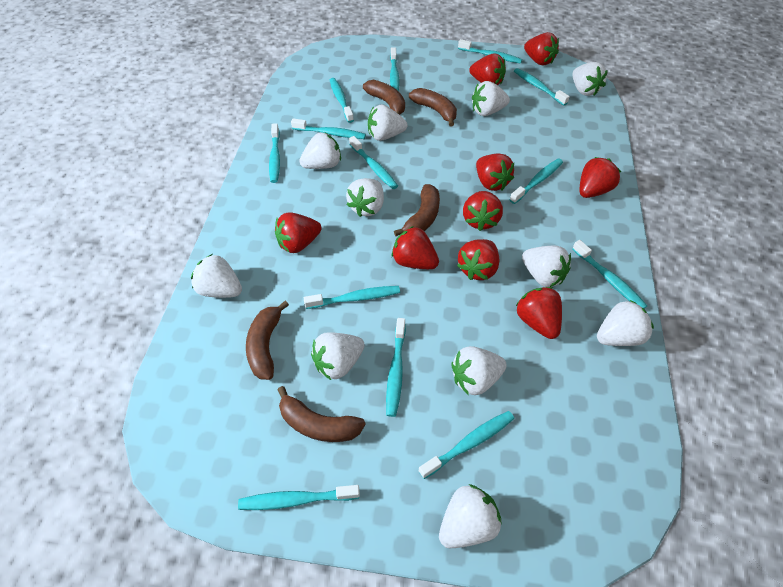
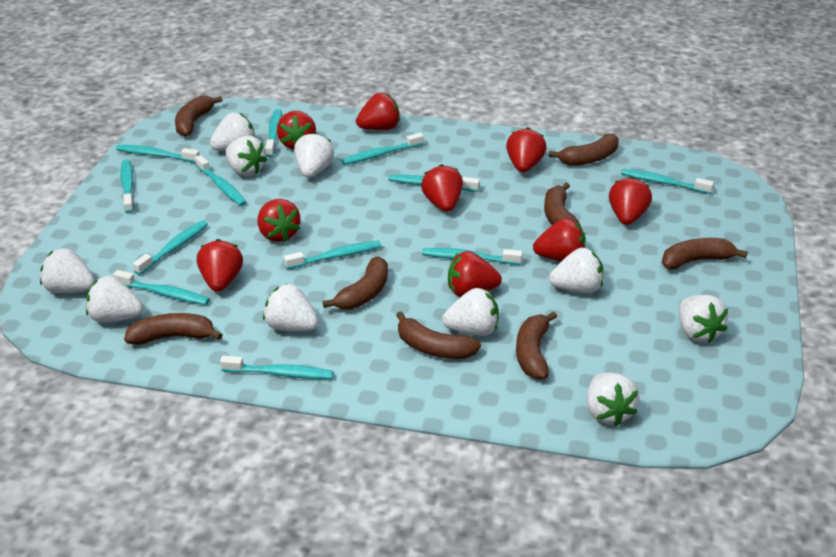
brown banana: [246,301,289,380] [277,386,365,442] [363,80,405,115] [394,184,440,236] [409,88,457,126] = 5 -> [124,313,223,345] [175,95,222,137] [323,256,388,310] [396,311,481,359] [516,311,557,379] [544,183,582,229] [549,134,619,166] [662,238,748,270] = 8
turquoise toothbrush: [238,485,360,510] [269,123,280,183] [291,118,366,139] [304,286,400,309] [330,78,354,123] [349,136,398,189] [386,318,406,417] [390,47,399,91] [418,411,514,479] [458,39,522,64] [510,159,563,204] [514,68,570,106] [572,240,647,309] = 13 -> [113,270,210,305] [116,145,200,162] [120,159,134,213] [133,220,208,275] [195,155,247,206] [220,356,333,379] [266,109,282,158] [284,241,381,269] [342,133,424,165] [389,175,480,192] [422,248,522,265] [621,169,714,194] = 12
white strawberry: [191,254,242,298] [299,132,341,169] [311,332,365,380] [346,178,384,217] [368,104,407,141] [439,484,502,548] [451,346,507,396] [472,81,510,116] [522,246,571,287] [573,62,608,96] [597,300,654,346] = 11 -> [40,248,95,293] [86,276,143,323] [210,113,255,151] [225,135,267,176] [263,283,319,331] [294,132,334,178] [442,288,499,336] [549,248,604,293] [587,373,639,426] [679,295,728,343] = 10

